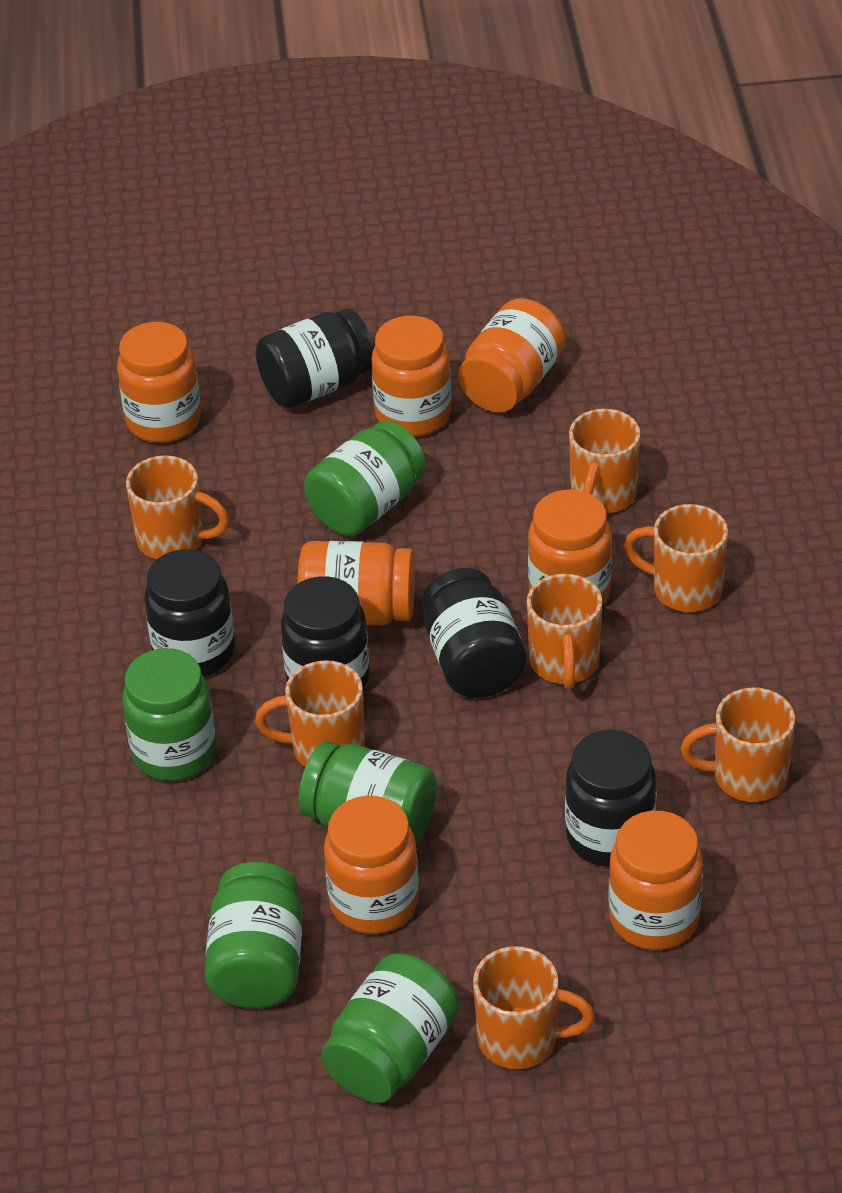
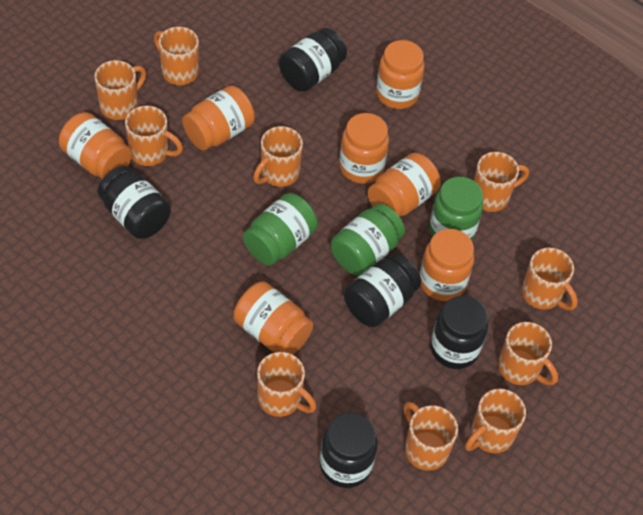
green jar: [122,648,216,781] [204,862,303,1009] [298,741,437,845] [304,420,426,536] [321,953,459,1103] = 5 -> [243,193,318,266] [331,204,405,276] [429,177,483,241] = 3
orange mug: [126,455,229,560] [255,660,365,767] [473,946,595,1069] [527,574,602,689] [569,409,640,513] [624,504,728,612] [681,688,795,802] = 7 -> [94,60,146,120] [125,106,183,166] [154,27,199,85] [253,126,303,187] [257,352,317,417] [404,402,458,471] [465,389,526,453] [474,152,529,212] [498,322,558,385] [522,248,578,310] = 10

